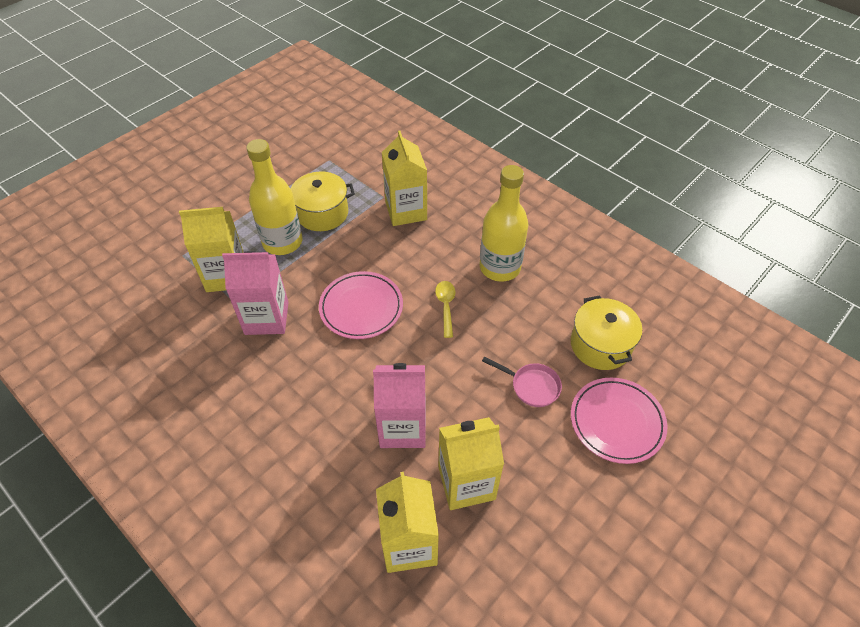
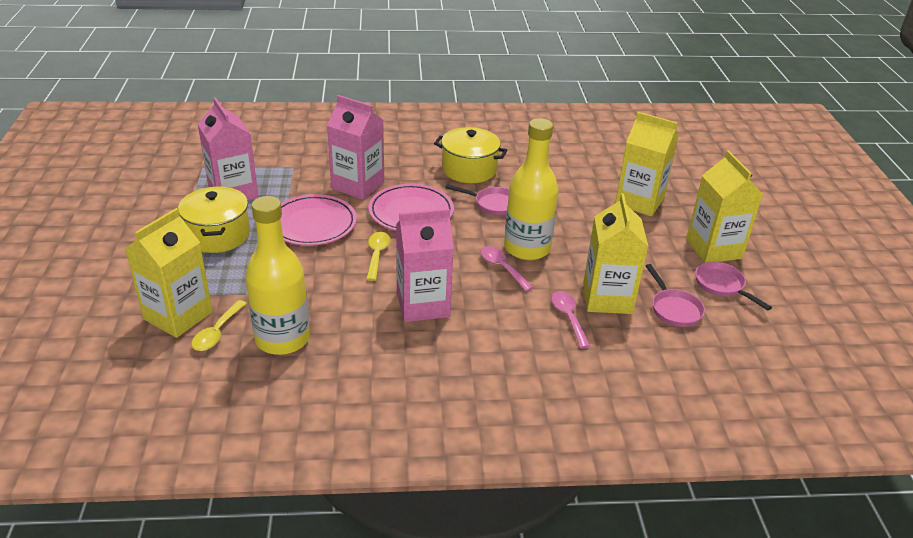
pink carton: [222,251,289,335] [373,363,426,448] = 2 -> [198,97,259,200] [327,95,384,200] [396,209,454,322] = 3
pink pan: [482,356,562,407] = 1 -> [445,184,509,215] [646,264,705,327] [695,262,772,310] = 3
pink spoon: none = 0 -> [481,246,534,291] [551,291,590,348] = 2
yellow spoon: [435,281,455,338] = 1 -> [191,300,247,351] [366,232,390,281] = 2

